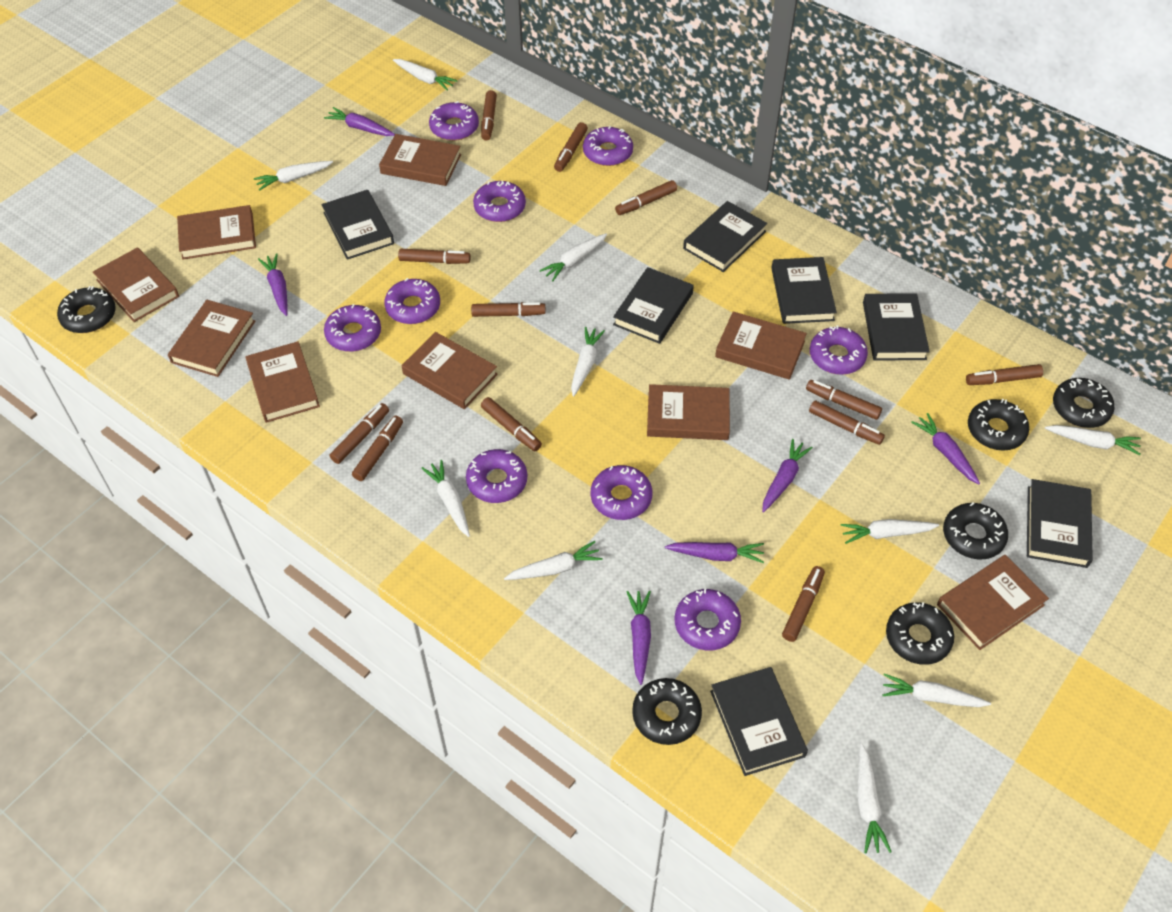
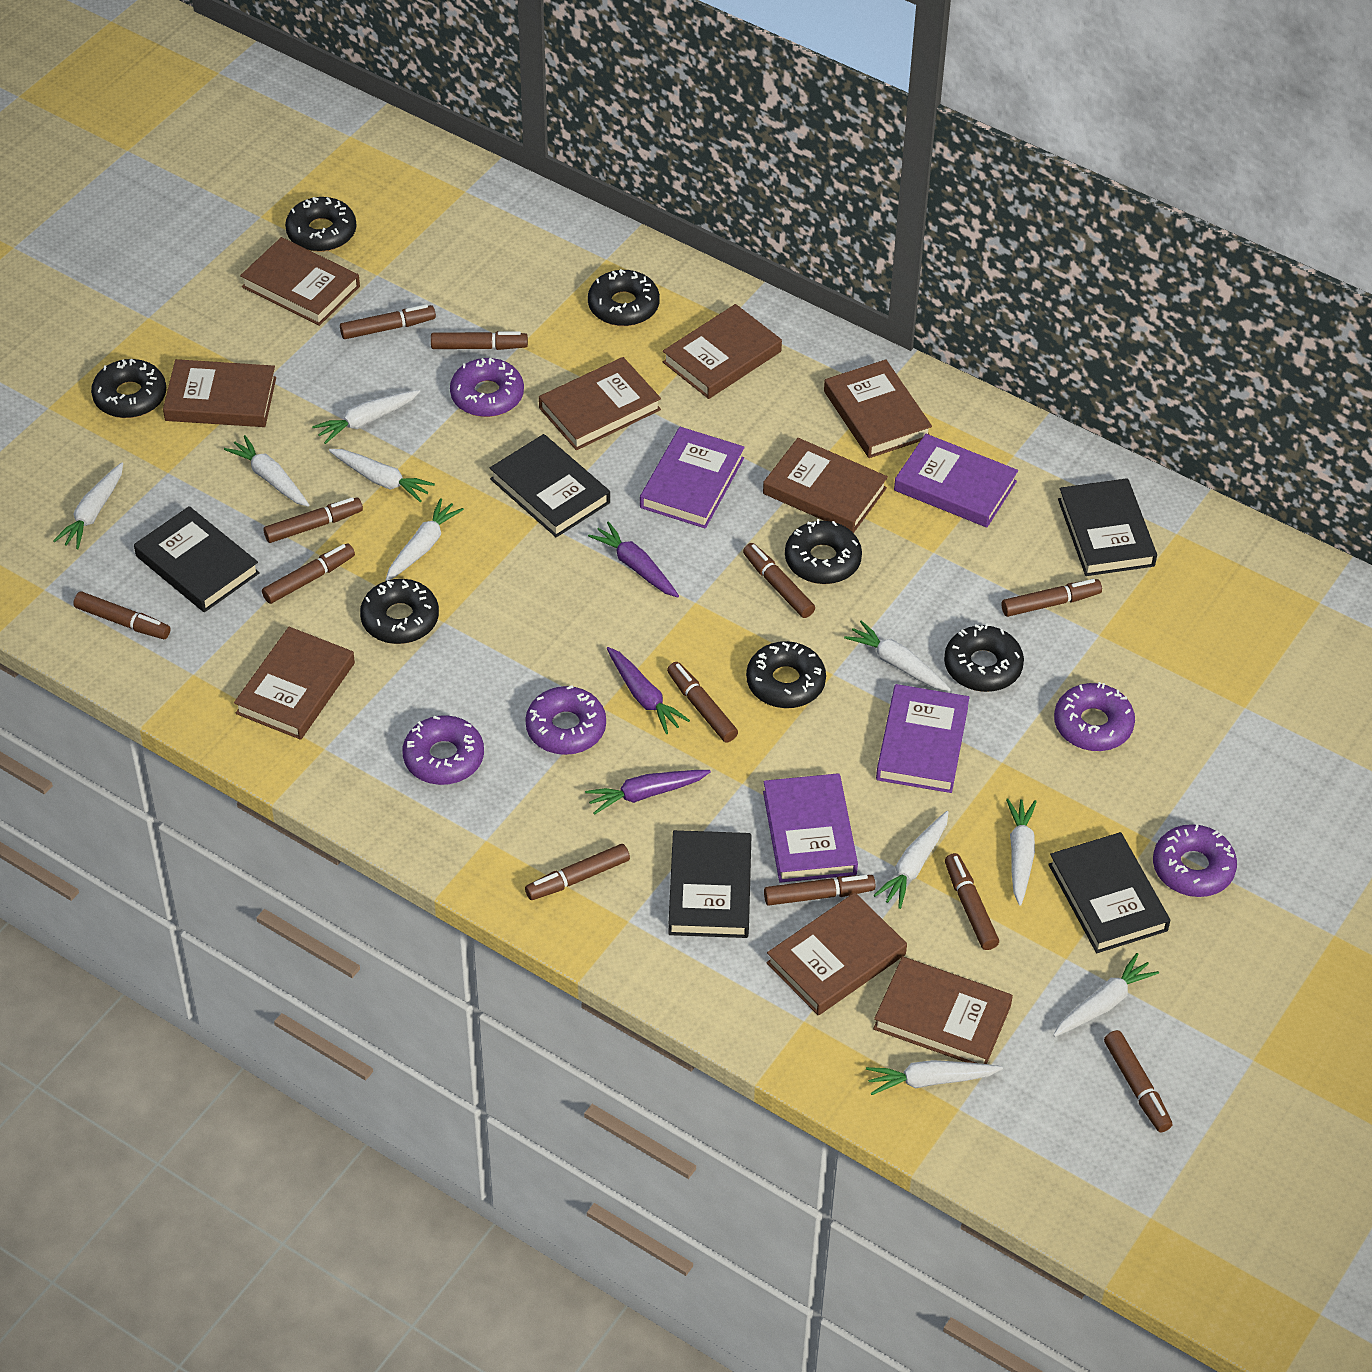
black book: [322,190,394,260] [613,267,694,344] [683,201,767,272] [710,667,808,776] [771,257,837,324] [863,293,930,361] [1027,479,1093,568] = 7 -> [134,506,260,612] [490,434,610,537] [668,830,752,938] [1048,832,1170,953] [1058,478,1157,576] = 5
black donut: [57,286,116,333] [632,678,702,745] [886,602,954,665] [943,502,1008,560] [968,399,1029,451] [1053,378,1115,428] = 6 -> [91,359,166,418] [285,197,357,252] [360,579,439,644] [588,269,660,326] [746,641,826,708] [785,519,862,584] [944,624,1024,692] = 7
purple book: none = 0 -> [640,427,745,529] [763,773,858,883] [876,684,970,793] [894,434,1018,527] = 4
purple carrot: [258,253,288,316] [324,107,395,136] [627,591,651,685] [665,542,764,563] [762,439,813,512] [911,413,980,484] = 6 -> [585,770,711,815] [588,521,679,597] [607,647,690,734] = 3
purple donut: [324,304,381,352] [384,278,440,324] [429,101,479,141] [466,449,527,503] [473,181,526,222] [583,126,633,166] [591,465,652,520] [675,588,741,650] [810,325,868,375] = 9 -> [403,715,484,785] [450,358,524,417] [525,685,606,755] [1054,682,1135,751] [1153,824,1237,897] = 5

